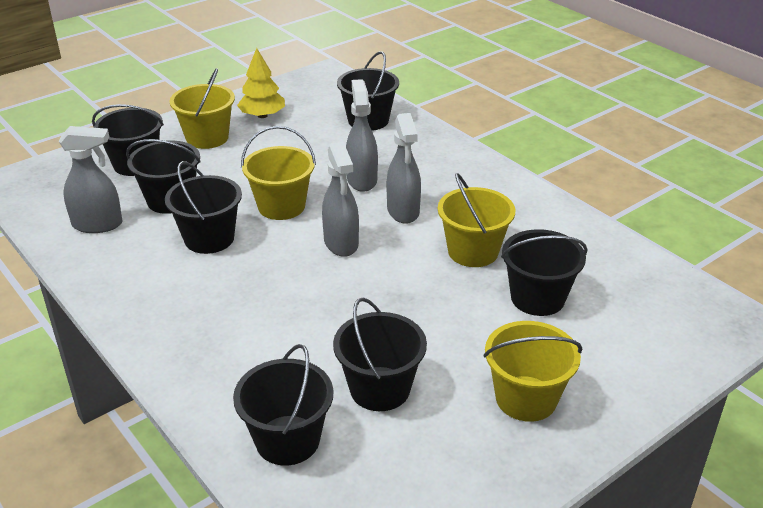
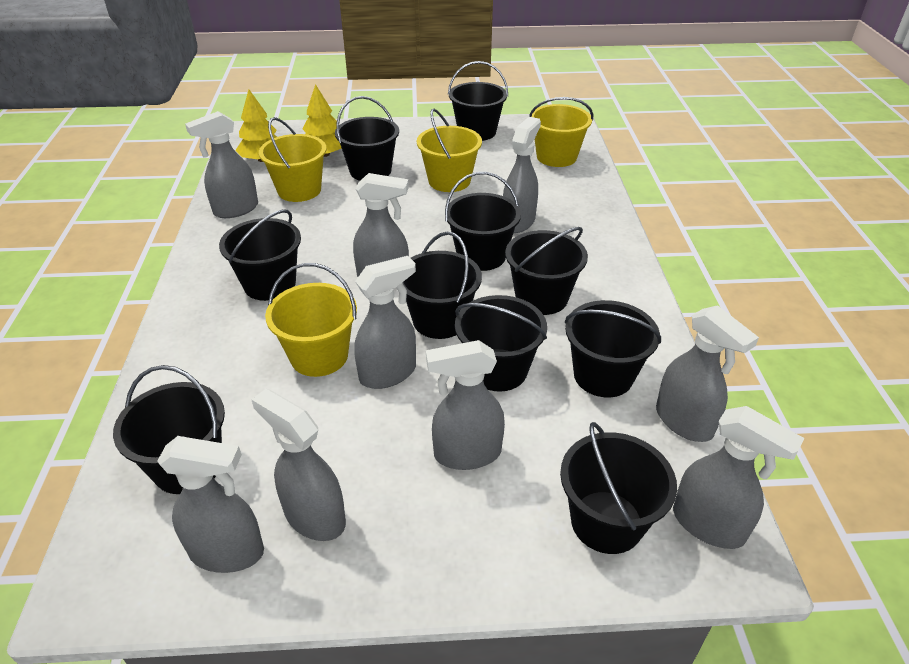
black bucket: [92,104,164,176] [126,139,201,214] [165,161,242,254] [233,344,333,466] [333,297,427,411] [337,51,399,131] [501,229,587,316] = 7 -> [113,365,225,494] [219,209,301,301] [335,96,399,181] [402,231,482,339] [445,172,521,271] [448,61,508,141] [455,295,547,392] [505,227,588,315] [560,422,677,554] [565,300,661,398] = 10
grey spray bottle: [59,126,122,233] [322,142,359,257] [346,79,378,192] [387,113,421,224] = 4 -> [157,436,264,573] [185,111,258,218] [251,389,346,541] [353,173,409,277] [354,256,416,389] [426,340,505,470] [503,117,541,233] [656,305,759,442] [673,406,805,549] = 9
yellow tree: [237,48,285,118] = 1 -> [235,89,277,162] [302,84,342,157] = 2

